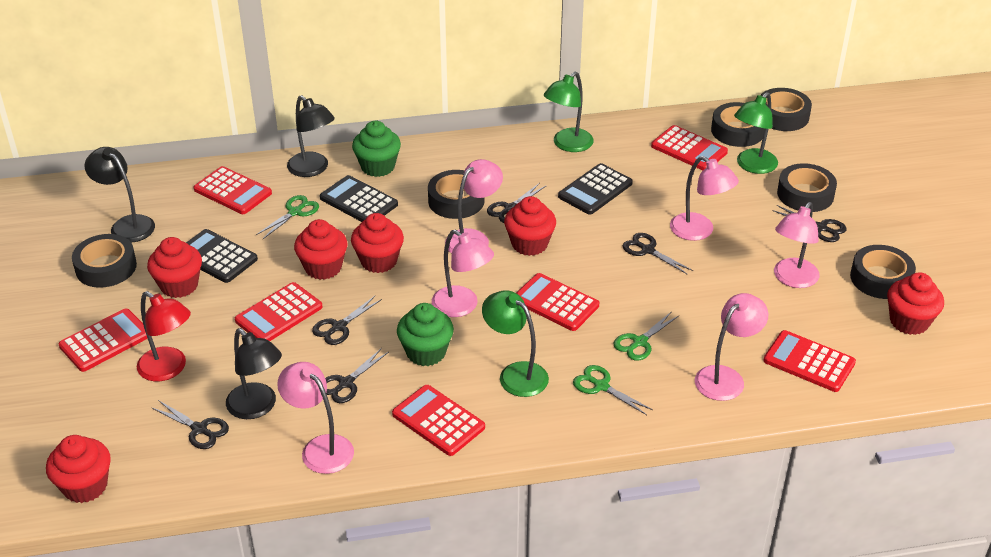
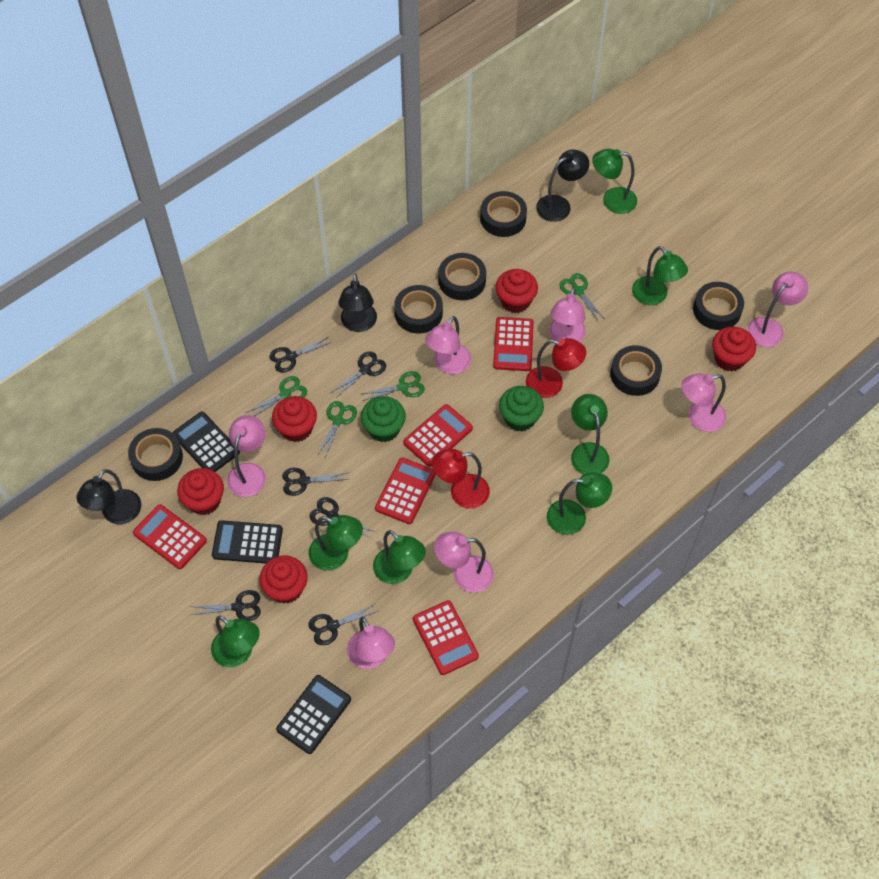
green lamp: [482,290,549,397] [544,72,594,152] [734,92,778,174] = 3 -> [211,616,260,667] [309,515,363,570] [373,530,426,584] [547,472,612,535] [571,394,609,475] [592,149,637,214] [632,246,688,305] = 7
green scissors: [256,195,319,239] [573,365,653,415] [614,311,680,361] = 3 -> [245,376,307,416] [317,401,357,457] [361,371,425,401] [559,273,605,322] = 4
pink lamp: [277,362,354,474] [432,230,494,317] [445,159,503,253] [670,156,739,241] [695,293,768,401] [774,202,819,288] = 6 -> [227,415,266,497] [347,617,395,669] [425,316,471,374] [434,532,494,592] [549,287,586,342] [681,373,726,432] [747,272,808,347] = 7
red calculator: [59,308,148,372] [194,166,272,214] [235,282,323,341] [392,385,485,456] [516,273,599,331] [651,125,728,170] [763,330,856,392] = 7 -> [133,504,207,569] [375,457,436,524] [403,404,473,467] [413,600,479,675] [493,317,534,371] = 5
red cupcake: [46,435,111,503] [147,237,202,298] [294,219,348,280] [351,213,404,273] [504,196,556,256] [887,272,944,335] = 6 -> [177,468,224,515] [259,555,308,604] [272,396,317,442] [496,269,538,313] [712,327,756,371] = 5
red lamp: [137,291,191,381] = 1 -> [432,449,490,509] [526,338,586,398] = 2

